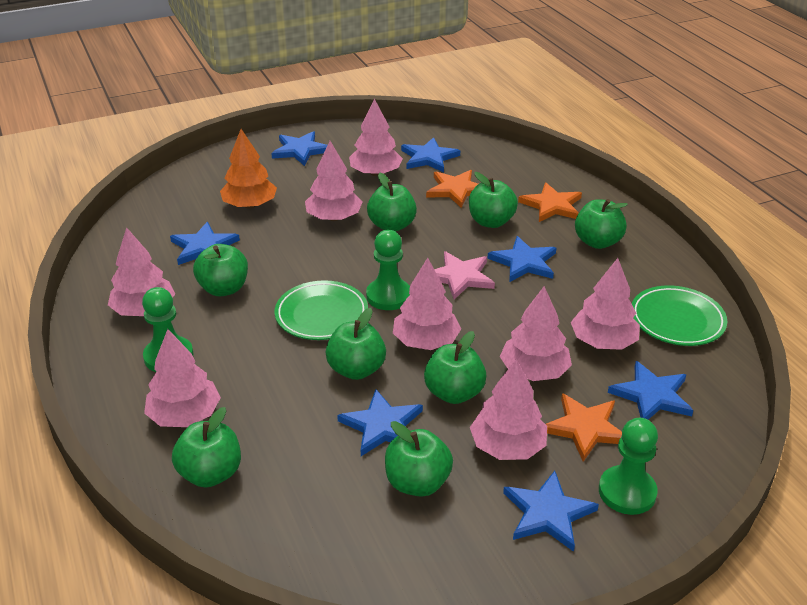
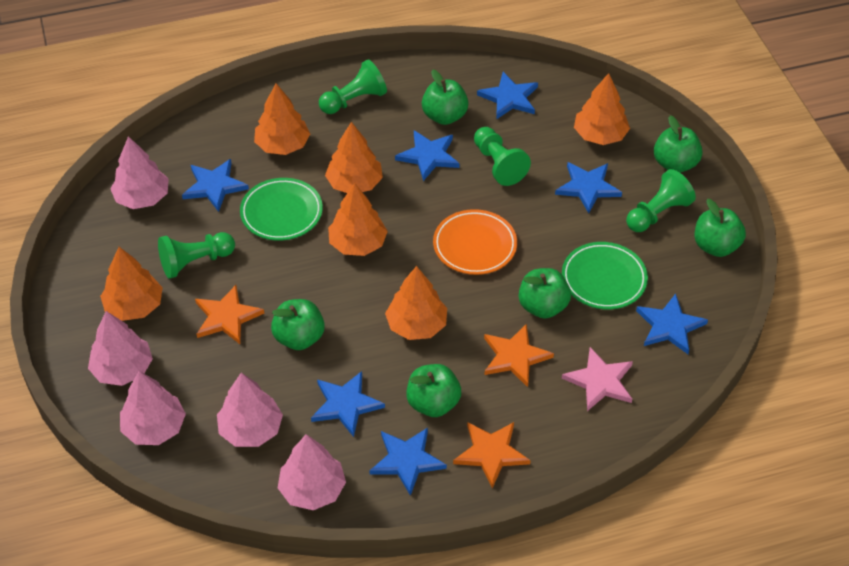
green apple: [172,407,241,488] [193,244,248,296] [326,308,386,380] [367,172,417,232] [385,421,453,497] [424,331,487,404] [469,172,518,228] [575,199,628,249] = 8 -> [271,299,325,350] [406,364,461,417] [422,69,468,125] [519,268,571,319] [654,115,702,173] [695,199,746,257] = 6
green pawn: [142,287,193,372] [366,230,410,310] [599,418,658,515] = 3 -> [158,232,235,279] [319,59,387,114] [474,127,531,186] [626,169,696,232] = 4
orange plate: none = 0 -> [433,209,517,275] = 1
orange tree: [220,129,277,208] = 1 -> [100,247,163,321] [254,84,310,155] [325,122,383,193] [328,183,388,256] [385,266,447,340] [574,73,630,145] = 6
pink tree: [108,227,175,316] [144,329,221,427] [305,141,362,221] [349,99,403,176] [393,258,461,350] [470,359,547,460] [500,286,572,381] [571,258,640,350] = 8 -> [88,311,153,386] [110,136,169,209] [120,371,186,445] [217,373,283,447] [278,434,346,510] = 5

